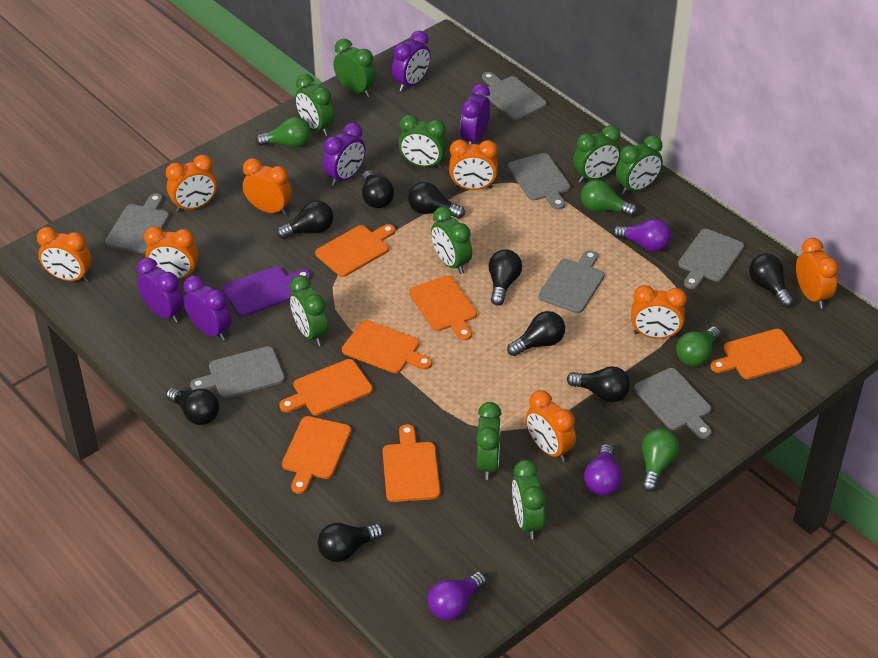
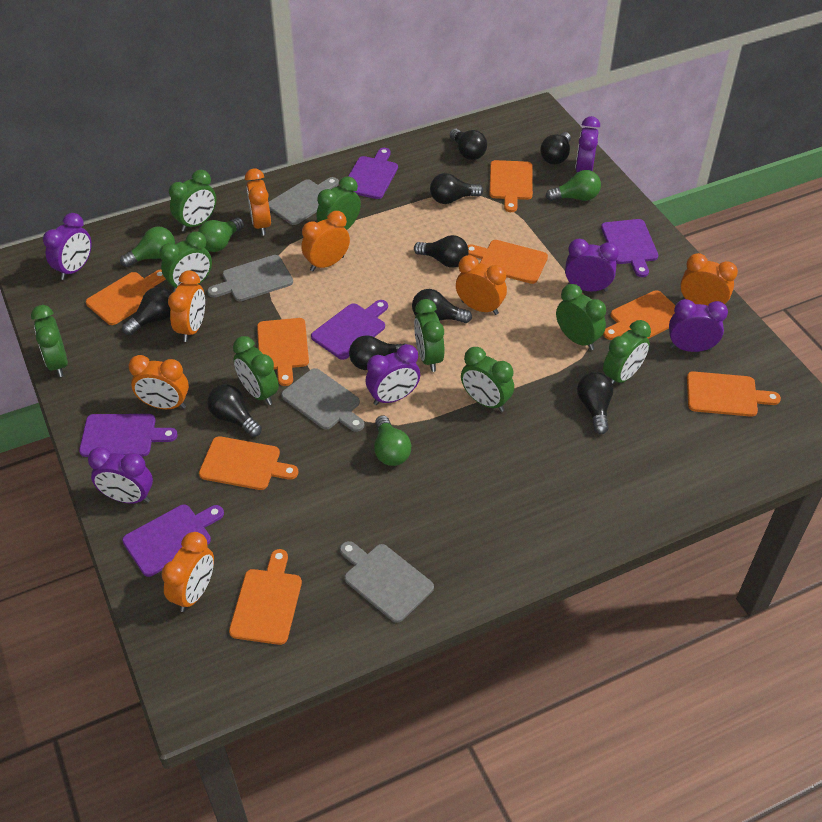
grey cutting board: [105,193,169,254] [190,346,285,398] [482,72,547,120] [508,153,570,210] [538,250,604,313] [634,368,711,439] [678,229,744,289] = 7 -> [207,255,293,301] [269,177,339,225] [281,368,364,432] [340,541,434,623] = 4
orange clock: [37,227,92,282] [144,226,198,279] [166,154,217,212] [243,158,292,215] [449,140,498,190] [526,390,576,462] [631,285,687,339] [796,238,839,309] = 8 -> [128,355,189,409] [161,532,214,612] [168,270,205,342] [245,168,271,236] [301,211,350,271] [456,255,507,315] [680,253,738,306] = 7
orange cutting board: [279,359,373,415] [282,416,351,494] [315,224,395,277] [342,320,432,373] [382,424,440,502] [409,276,477,341] [710,329,802,379] = 7 -> [86,270,166,325] [199,436,298,490] [229,549,302,645] [257,318,309,386] [467,240,548,284] [489,160,533,212] [603,290,675,340] [687,371,781,417] = 8
purple clock: [137,258,184,323] [183,275,231,341] [323,123,365,186] [392,31,431,92] [460,84,490,144] = 5 -> [43,213,91,280] [88,447,153,503] [365,344,420,405] [565,239,619,292] [575,116,600,173] [669,299,728,352] = 6
purple cutting board: [222,266,311,317] = 1 -> [79,414,178,457] [122,505,224,577] [311,300,388,360] [349,148,398,199] [601,219,658,277] = 5
purple light bulb: [428,572,486,621] [584,444,622,496] [613,219,671,252] = 3 -> none = 0

